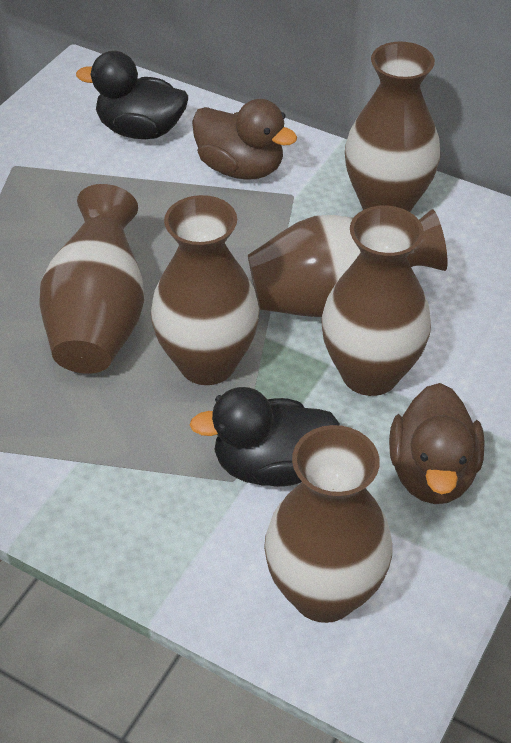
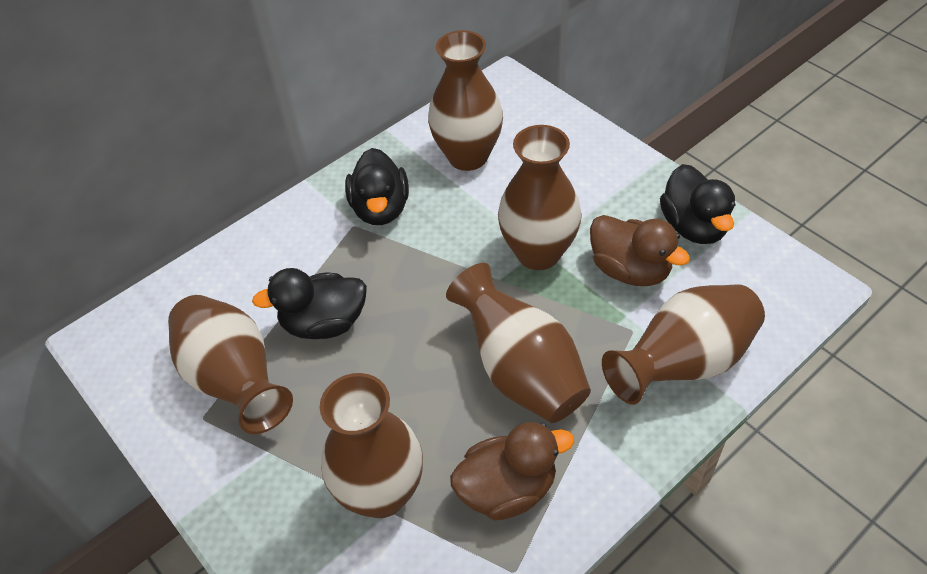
black duck: [76,51,188,139] [190,387,340,487] = 2 -> [252,268,367,339] [345,148,409,225] [660,164,736,244] = 3

